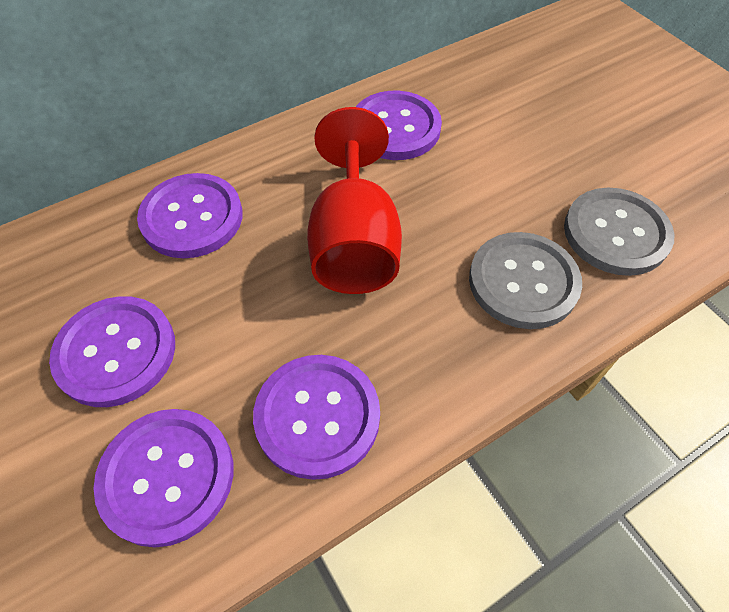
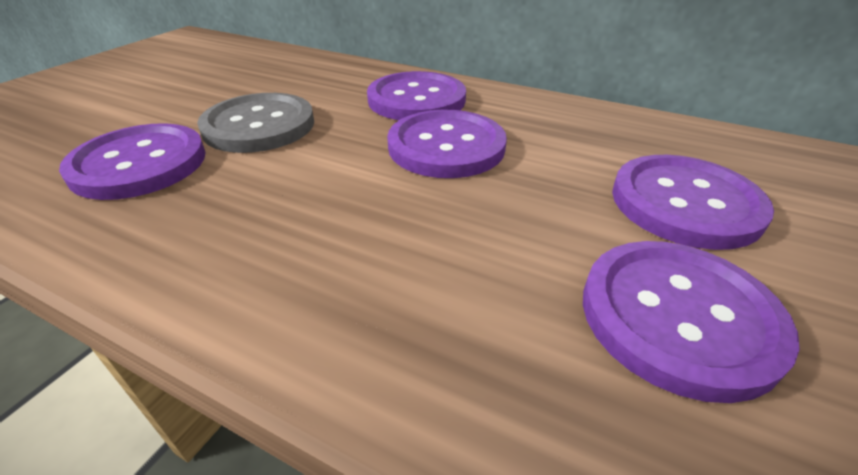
grey button: [469,232,582,329] [564,188,675,276] = 2 -> [197,93,314,153] = 1
red goblet: [307,107,402,294] = 1 -> none = 0

